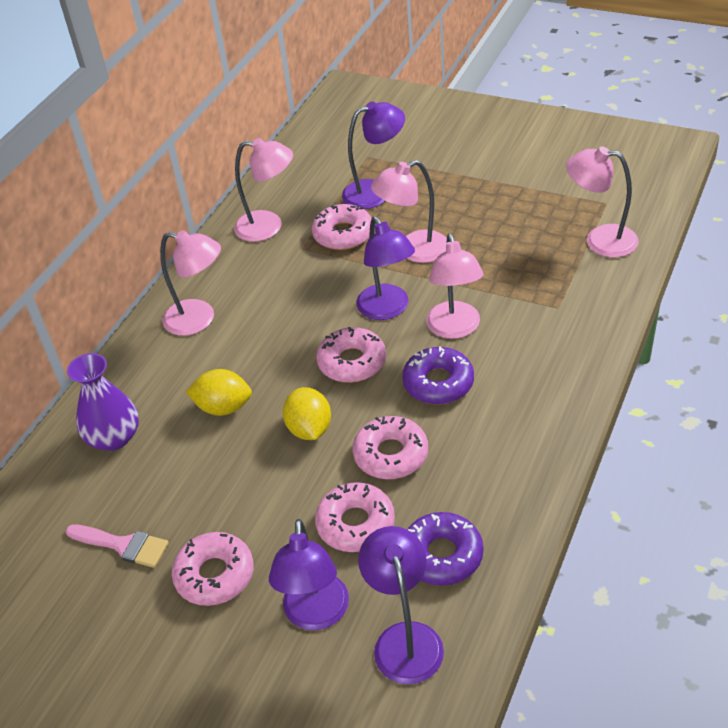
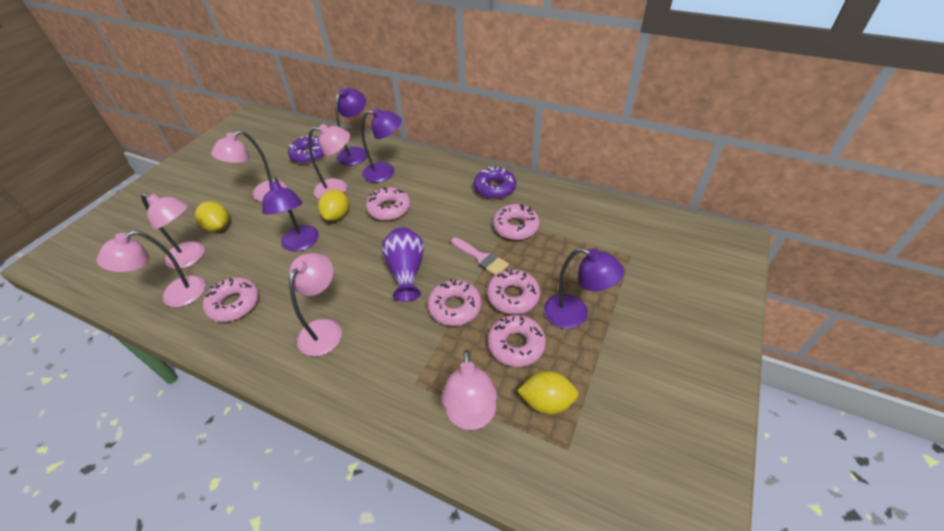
pink donut: [172,532,254,606] [312,204,372,250] [315,482,395,552] [316,327,386,383] [353,416,428,479] = 5 -> [203,277,259,322] [366,187,410,221] [427,279,481,326] [487,269,540,314] [488,315,546,367] [493,204,540,240] = 6
pink lamp: [160,230,221,336] [234,138,293,242] [371,160,447,263] [426,233,483,339] [566,147,639,258] = 5 -> [97,230,205,307] [141,193,205,269] [211,130,286,202] [289,253,342,356] [308,124,350,199] [441,350,497,430] = 6
yellow lemon: [186,369,252,416] [283,387,331,440] = 2 -> [195,201,229,232] [318,189,349,221] [517,371,578,415] = 3

